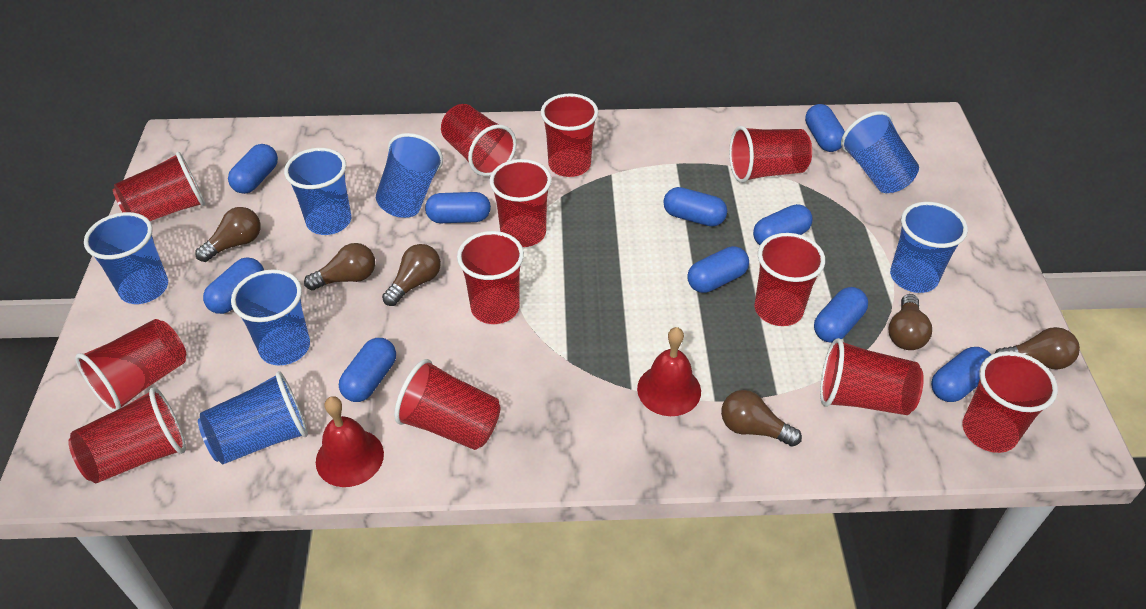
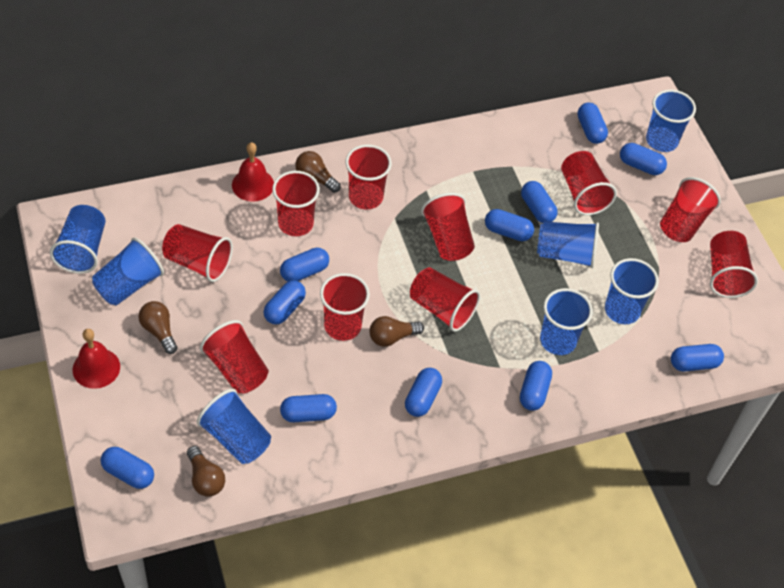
blue capsule: [203,258,264,314] [228,144,278,194] [339,338,396,402] [425,192,491,223] [663,187,727,227] [687,246,749,293] [753,204,813,245] [805,104,845,152] [814,287,868,343] [931,347,991,402] = 10 -> [101,447,154,489] [264,280,306,324] [280,248,329,281] [280,394,337,422] [405,368,442,417] [485,209,534,241] [520,361,552,411] [521,181,557,223] [577,103,608,144] [620,143,667,175] [671,344,724,372] = 11
brown light bulb: [195,207,261,262] [304,243,375,291] [382,244,441,306] [721,390,802,447] [889,294,932,350] [994,327,1080,370] = 6 -> [138,301,178,354] [187,446,225,497] [295,151,341,193] [370,316,424,347] = 4
red cup: [68,387,186,483] [75,319,186,412] [113,152,205,221] [394,359,501,450] [441,104,517,176] [457,231,524,324] [490,159,552,247] [541,93,598,177] [729,126,812,183] [755,233,825,326] [820,338,924,415] [962,351,1058,453] = 12 -> [162,224,233,282] [200,320,269,393] [272,171,320,236] [320,273,370,341] [345,145,392,209] [410,267,480,332] [421,193,475,261] [561,151,617,215] [660,177,721,242] [710,231,758,298] = 10

